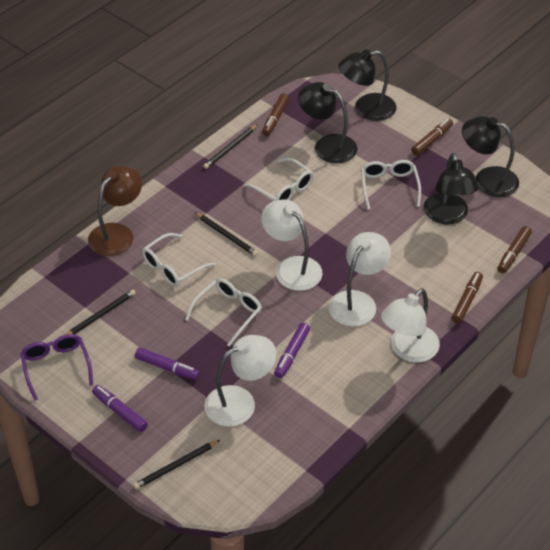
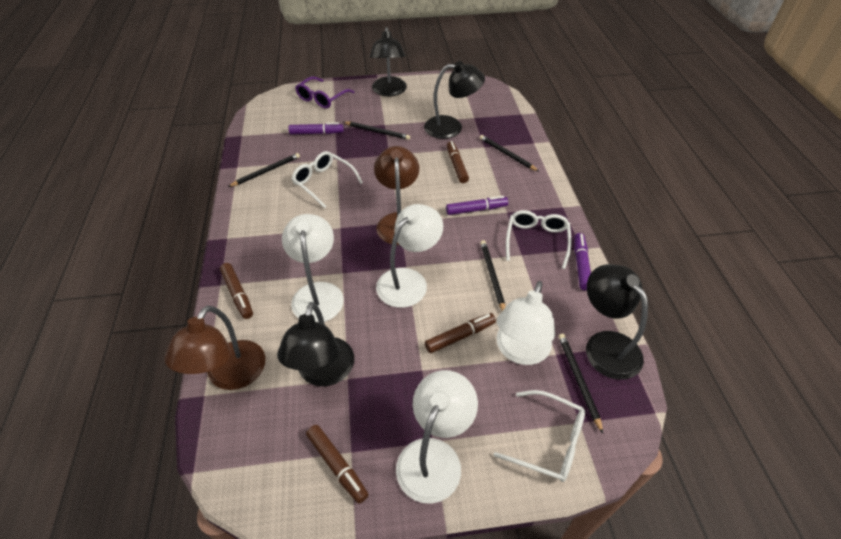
black pencil: [67,290,136,334] [133,440,220,489] [195,212,258,256] [203,124,258,169] = 4 -> [228,153,300,187] [343,122,410,140] [480,135,539,172] [480,240,505,311] [558,334,603,433] = 5
brown lamp: [88,165,142,256] = 1 -> [164,306,265,390] [374,146,419,245] = 2
white glasses: [142,233,216,286] [185,278,262,347] [243,157,313,201] [361,160,421,210] = 4 -> [292,151,363,208] [493,390,585,482] [506,210,572,269] = 3

